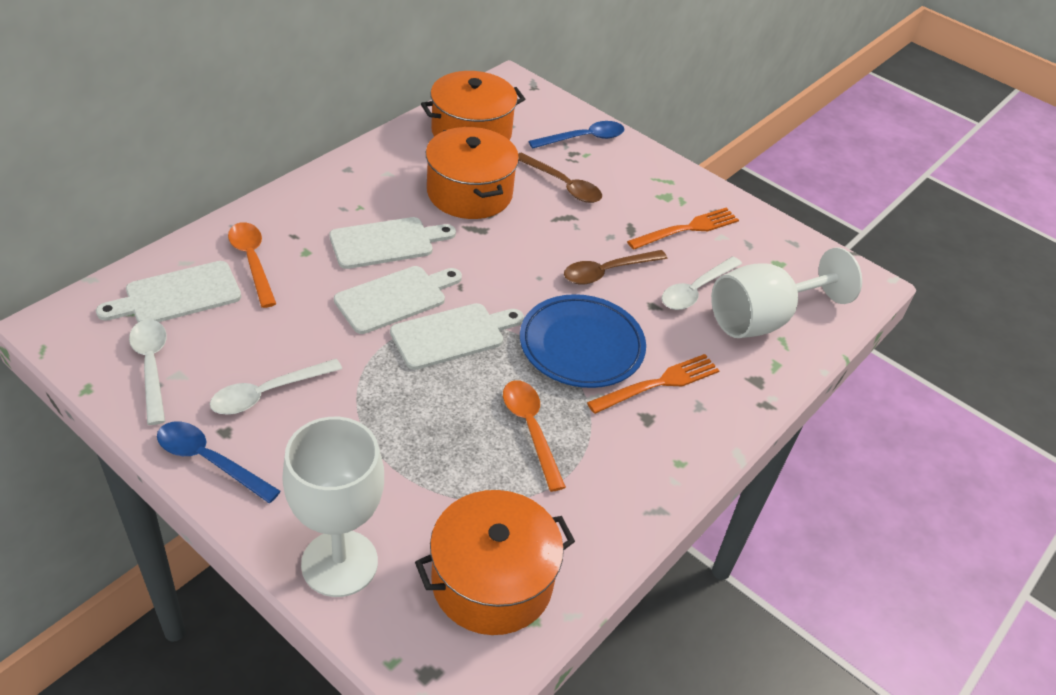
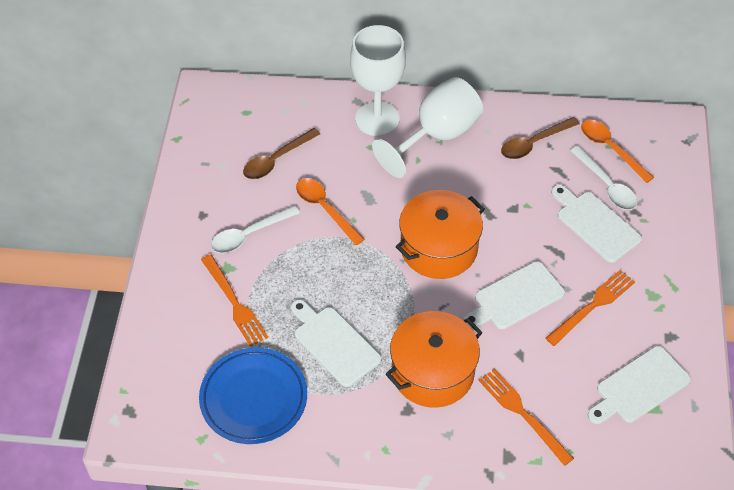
blue spoon: [157,422,281,503] [528,121,624,149] = 2 -> none = 0
orange fork: [587,354,720,414] [627,208,739,250] = 2 -> [201,254,268,347] [479,369,574,466] [545,270,635,346] = 3
orange pot: [415,490,575,635] [421,71,525,140] [426,127,519,219] = 3 -> [386,311,483,408] [396,190,485,279] = 2
white spoon: [129,320,167,425] [210,359,342,415] [662,256,742,310] = 3 -> [211,205,300,253] [570,146,637,210] = 2

